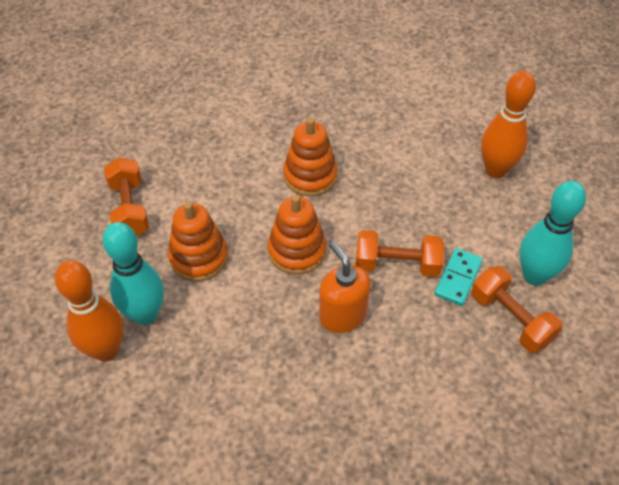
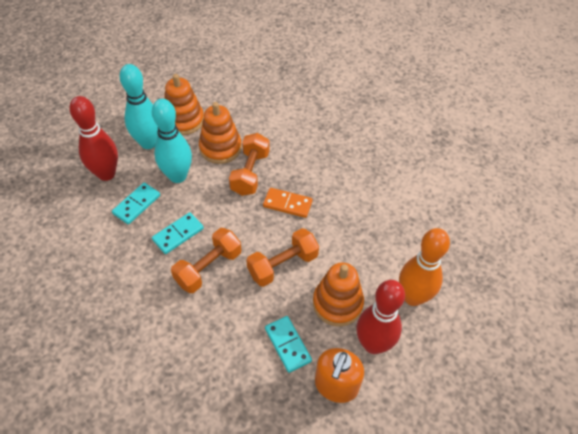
orange bowling pin: [55,260,124,362] [481,71,536,178] = 2 -> [399,228,450,306] = 1
orange domino: none = 0 -> [263,188,312,218] = 1
red bowling pin: none = 0 -> [70,96,118,181] [357,280,405,354] = 2
turquoise domino: [434,248,483,306] = 1 -> [112,183,160,224] [152,212,204,254] [265,316,312,373] = 3

